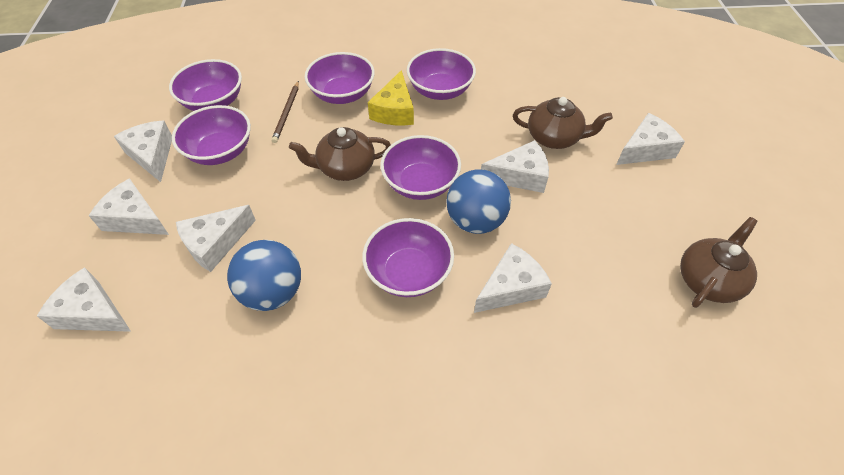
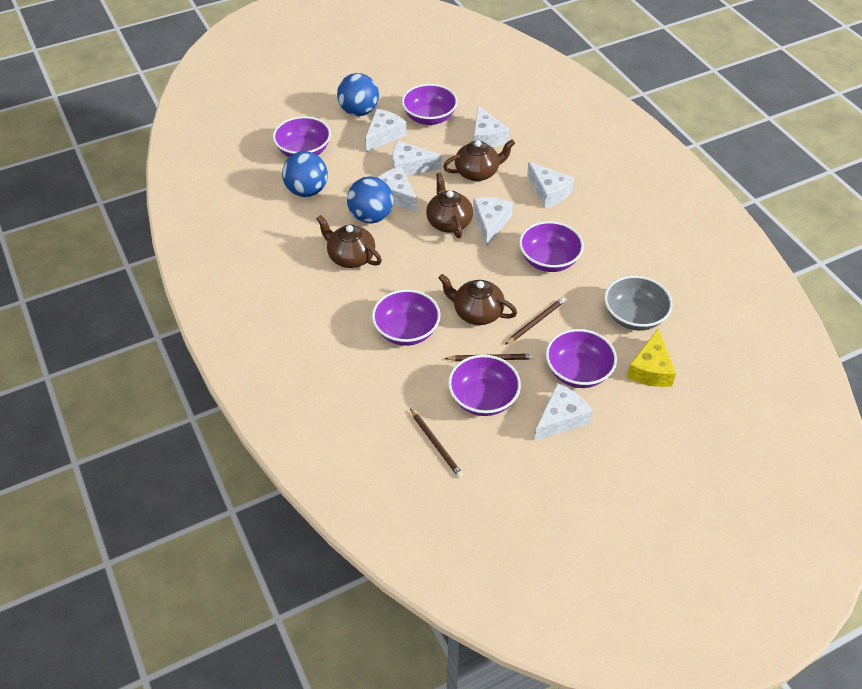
blue ball: [227,240,301,311] [447,169,511,234] = 2 -> [282,151,328,197] [337,73,379,116] [347,177,393,223] = 3
brown pencil: [271,81,299,143] = 1 -> [410,408,463,478] [444,354,534,361] [505,297,565,345] = 3
brown teapot: [289,127,391,181] [513,97,613,149] [680,217,757,308] = 3 -> [316,215,382,268] [426,173,473,238] [439,274,517,325] [443,139,515,181] = 4
grey bowl: none = 0 -> [604,276,673,331] = 1

